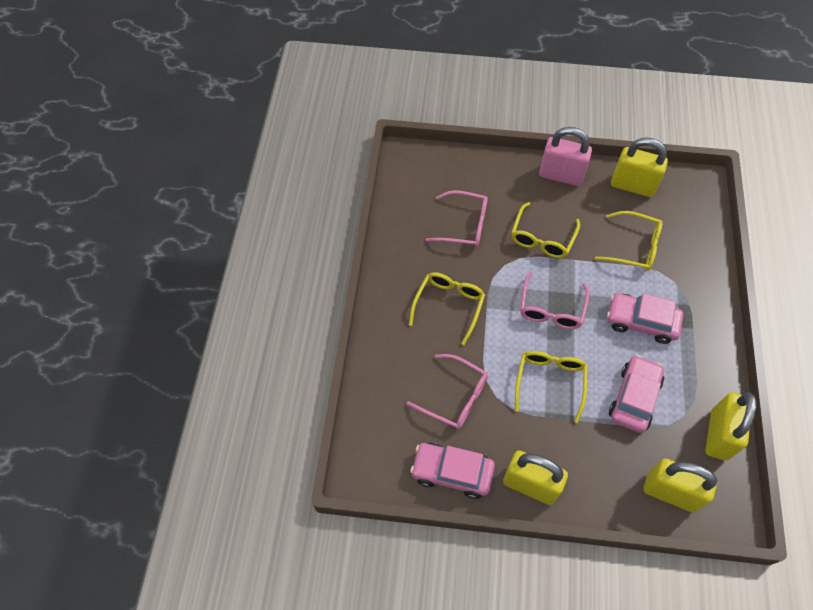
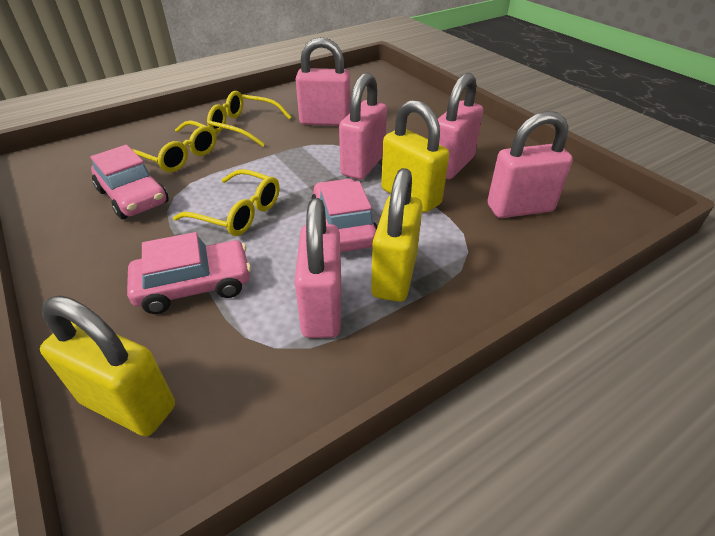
pink glasses: [407,354,488,429] [426,190,488,247] [520,271,589,329] = 3 -> none = 0
pink padlock: [539,127,592,186] = 1 -> [294,198,341,338] [296,37,350,126] [339,73,387,180] [438,73,483,179] [487,111,573,218] = 5
yellow glasses: [409,272,485,345] [511,202,580,258] [515,351,588,423] [595,211,662,271] = 4 -> [132,120,217,172] [173,169,280,236] [207,91,292,147] = 3
yellow padlock: [503,450,568,505] [611,137,668,197] [644,459,717,512] [705,392,757,460] = 4 -> [40,295,175,436] [371,168,423,302] [381,100,449,213] = 3

